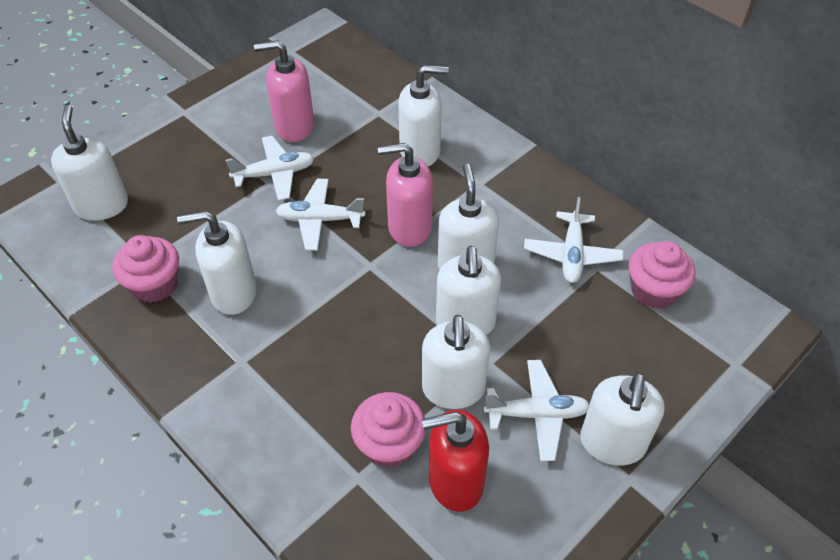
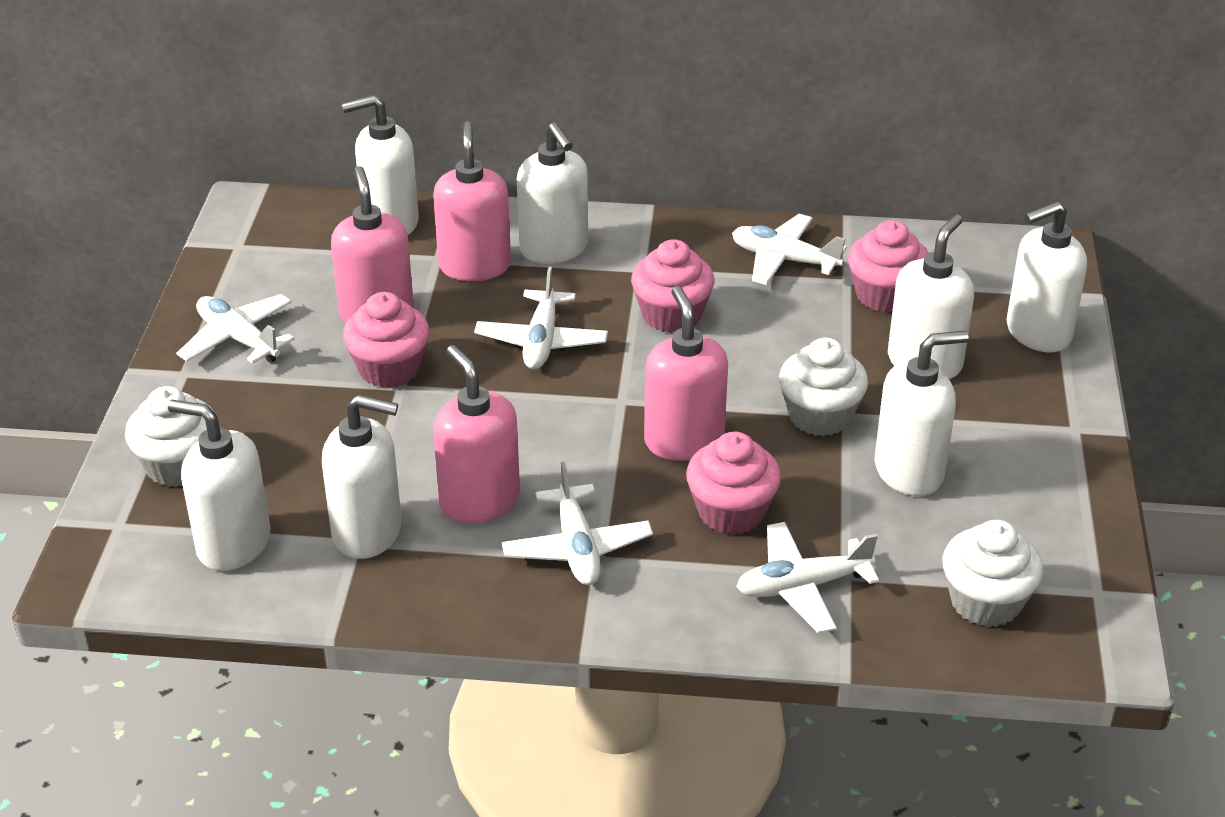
pink cupcake: [112,235,179,303] [351,392,426,468] [629,241,695,309] = 3 -> [343,292,430,388] [631,239,715,333] [686,431,781,535] [848,220,928,313] = 4
pink soap dispenser: [254,40,314,142] [378,143,433,247] = 2 -> [331,166,414,323] [433,121,511,281] [433,345,520,523] [644,286,728,461] = 4
red soap dispenser: [422,410,489,512] = 1 -> none = 0
white cupcake: none = 0 -> [125,386,214,487] [779,338,868,436] [942,520,1043,627] = 3
white plane: [225,136,314,201] [276,179,365,251] [484,360,589,461] [524,197,623,283] = 4 -> [176,294,295,364] [474,267,608,369] [501,461,653,585] [732,214,847,285] [736,522,879,633] = 5

